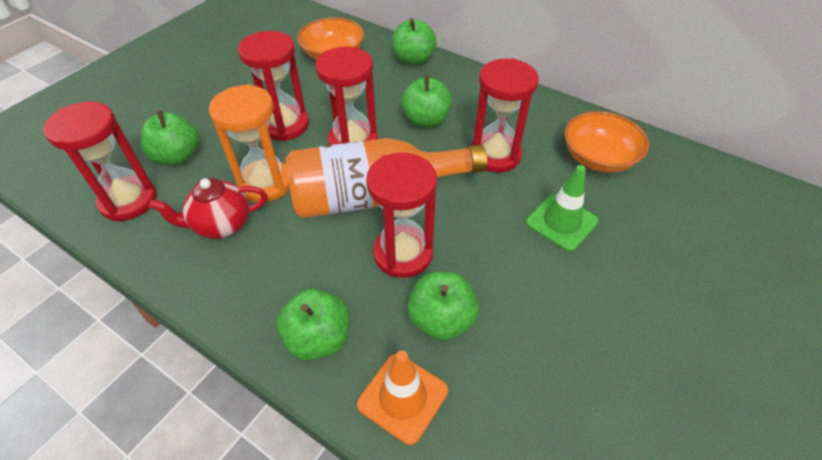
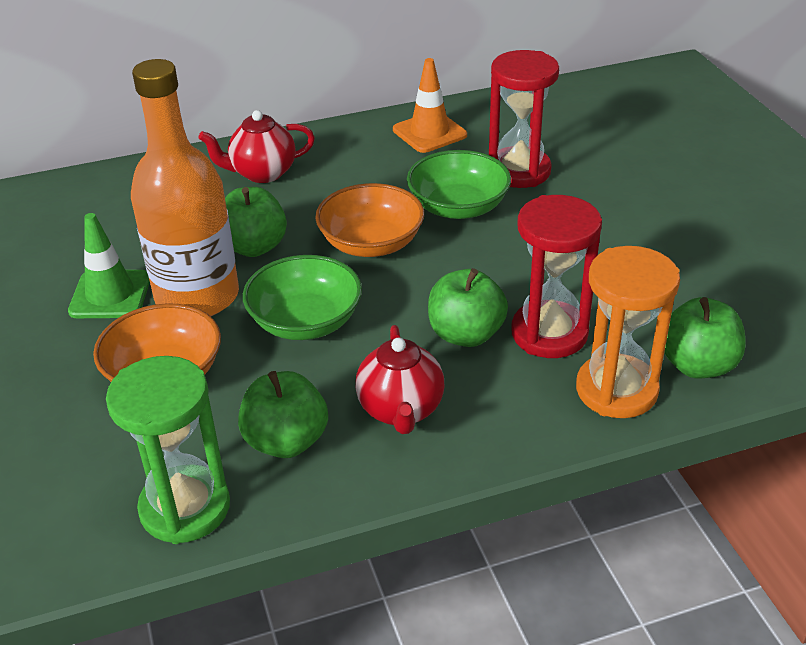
green apple: [141,110,199,165] [277,288,350,360] [392,18,437,65] [401,75,452,128] [407,272,479,341] = 5 -> [225,187,287,257] [238,371,328,458] [428,268,508,347] [664,297,746,378] = 4
green bowl: none = 0 -> [243,255,362,340] [407,150,511,219] = 2
green hourglass: none = 0 -> [106,356,230,544] = 1
red hourglass: [43,102,157,222] [238,31,309,141] [315,47,378,145] [366,153,437,278] [471,58,539,173] = 5 -> [489,50,559,188] [511,195,602,358] = 2
red teapot: [149,178,267,239] = 1 -> [198,110,315,183] [355,325,444,434] = 2

